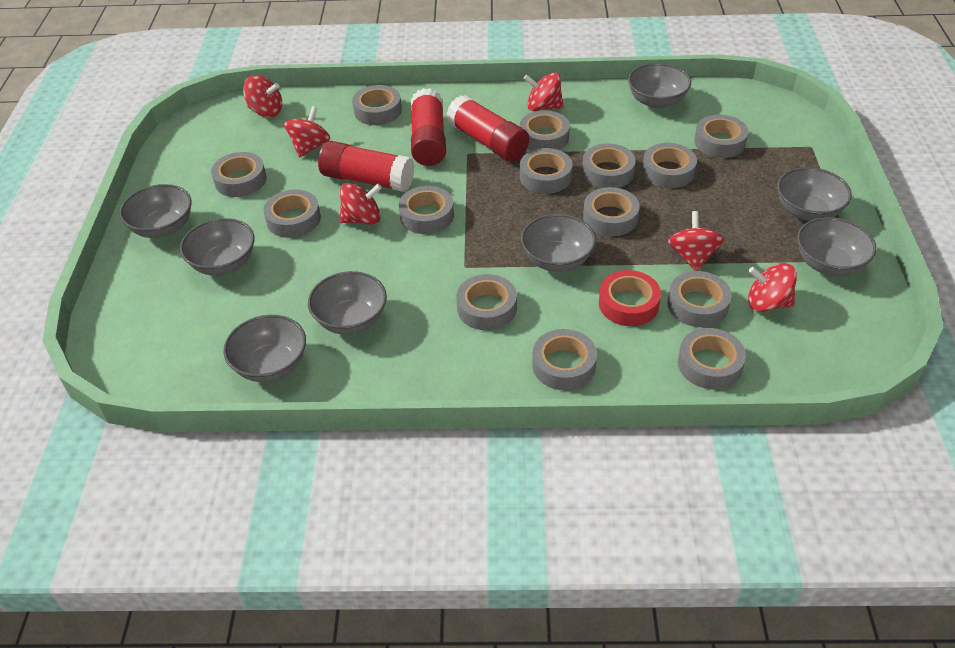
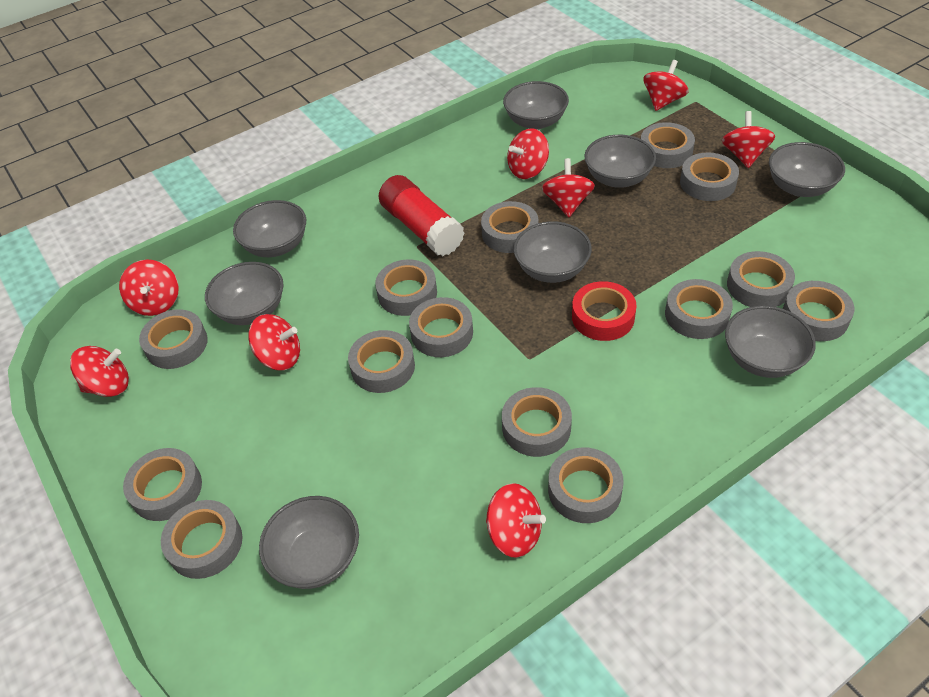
red glue stick: [318,141,414,192] [411,88,446,166] [446,95,529,161] = 3 -> [379,175,464,256] = 1
red spinning top: [243,75,282,117] [284,106,330,158] [340,183,382,225] [524,72,564,111] [668,211,724,271] [748,263,797,312] = 6 -> [70,346,129,397] [119,260,179,316] [248,314,300,370] [486,483,546,558] [507,128,549,179] [542,158,595,217] [643,60,689,111] [722,111,775,168] = 8

